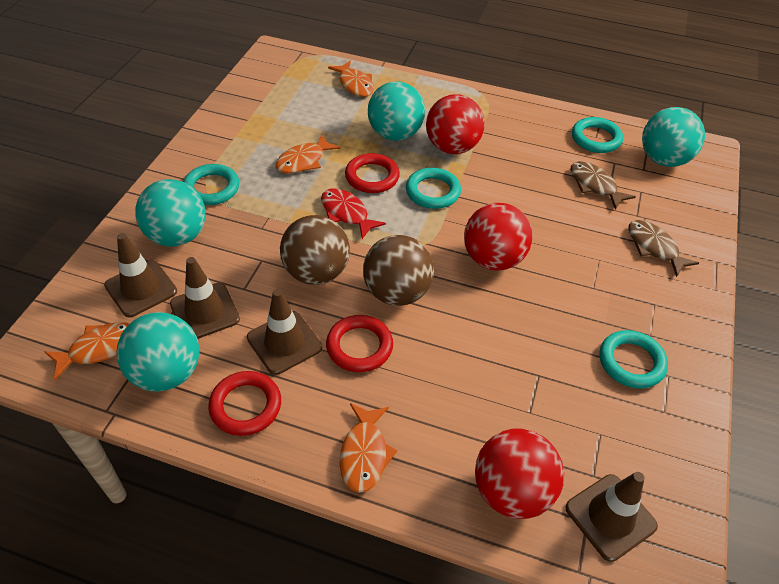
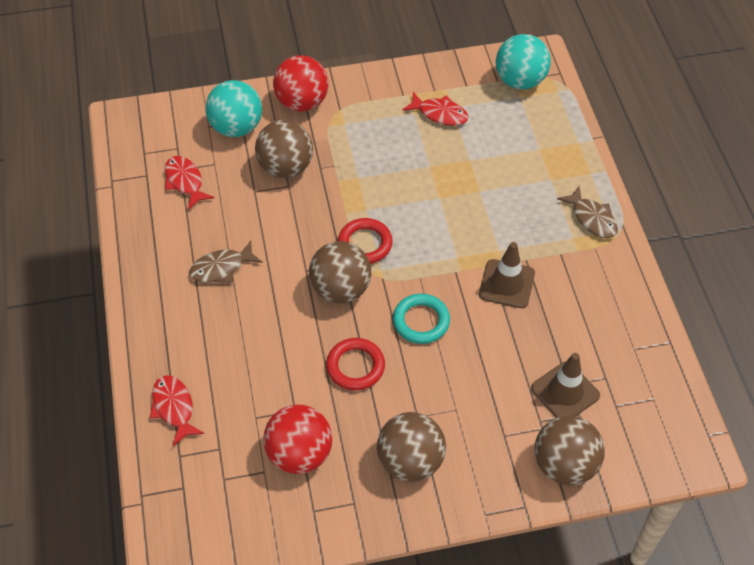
brown ball: [280,215,350,285] [363,235,434,306] = 2 -> [255,120,313,178] [309,241,371,303] [377,412,446,482] [534,415,605,485] = 4
brown traffic cone: [104,233,177,318] [170,257,240,339] [247,289,322,375] [565,472,658,562] = 4 -> [479,242,535,308] [531,353,600,418] = 2
orange fish: [44,322,129,380] [276,134,341,174] [328,60,374,97] [340,403,397,493] = 4 -> none = 0
red ball: [426,94,485,154] [464,203,533,270] [475,429,564,519] = 3 -> [263,405,332,474] [273,55,329,112] = 2
red fish: [321,188,386,239] = 1 -> [150,375,204,446] [165,156,214,210] [402,92,469,126] = 3
red ring: [208,371,281,436] [326,315,393,372] [345,153,400,193] = 3 -> [326,338,385,390] [338,218,393,264] = 2
turquoise ball: [117,312,200,392] [135,179,206,247] [368,81,425,141] [642,107,705,167] = 4 -> [205,80,262,137] [496,34,551,90] = 2
turquoise ring: [183,164,239,205] [406,168,461,209] [572,117,623,153] [599,330,668,389] = 4 -> [393,294,450,344] = 1

